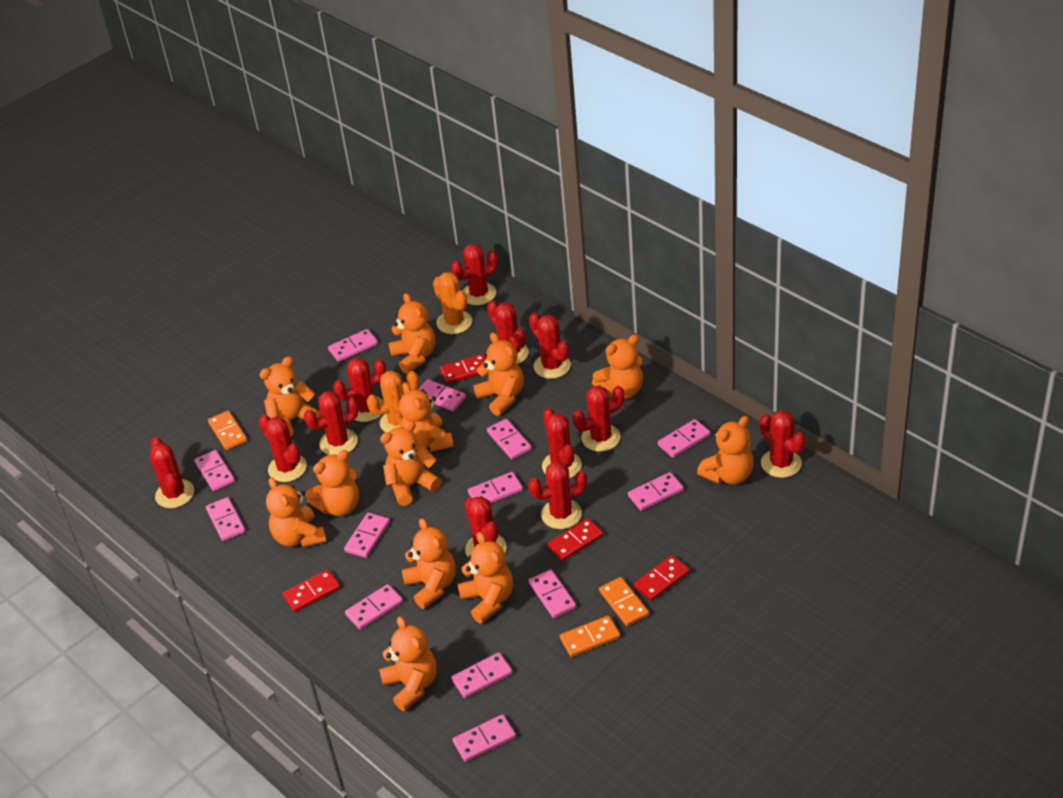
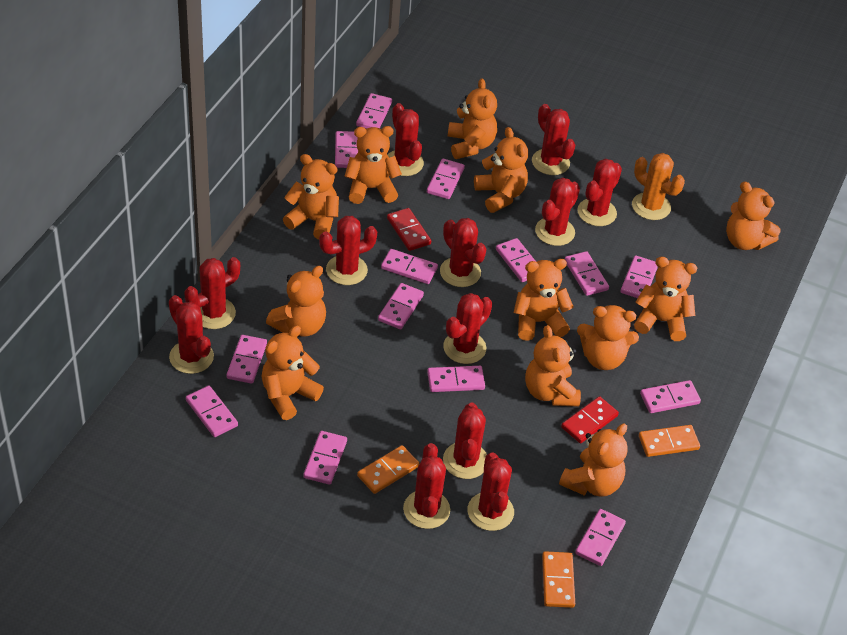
orange cactus: [366,371,419,432] [433,272,472,334] = 2 -> [632,153,685,220] = 1
pink domino: [194,450,235,491] [206,497,245,541] [328,329,378,362] [344,513,390,558] [345,584,403,630] [418,379,466,411] [451,652,513,698] [453,714,516,762] [468,472,523,503] [487,419,532,459] [529,569,576,618] [628,472,684,511] [658,419,710,458] = 13 -> [186,386,238,437] [226,335,267,384] [303,431,347,485] [335,131,358,168] [356,93,392,129] [378,283,424,329] [381,249,438,284] [427,159,465,199] [427,366,485,392] [496,238,536,282] [565,251,609,296] [575,509,626,566] [620,255,658,298] [640,380,701,413] = 14
red domino: [282,570,340,612] [440,354,486,384] [547,518,603,561] [634,555,690,601] = 4 -> [387,208,431,251] [561,396,619,443] = 2

